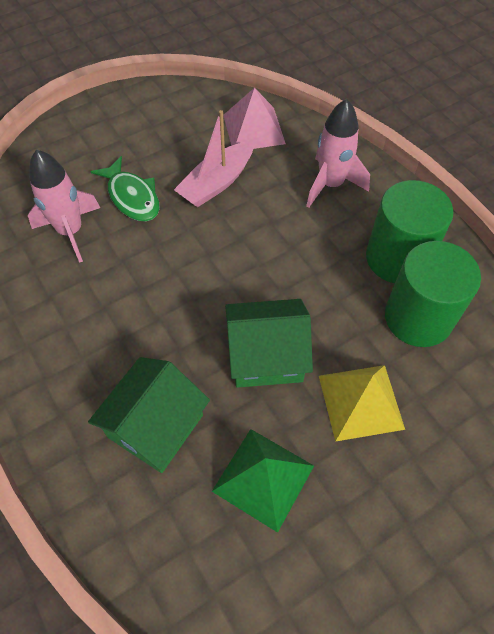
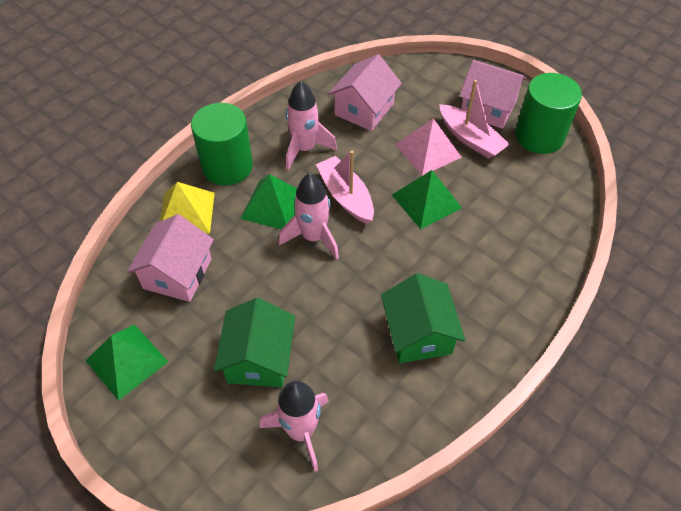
green fish: [90,156,160,222] = 1 -> none = 0
green pyramid: [212,429,314,533] = 1 -> [85,324,168,401] [240,174,297,229] [392,170,462,229] = 3
pink boat: [174,110,254,207] = 1 -> [316,151,374,224] [439,80,510,159] = 2
pink house: none = 0 -> [127,214,214,302] [328,54,402,131] [459,60,527,129] = 3
pink rocket: [28,149,100,263] [306,99,370,208] = 2 -> [259,381,329,472] [279,173,339,260] [286,81,337,171] = 3

